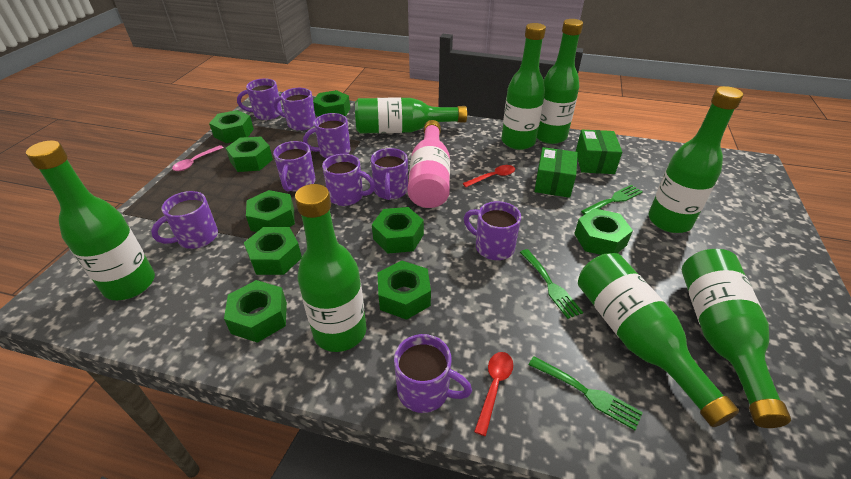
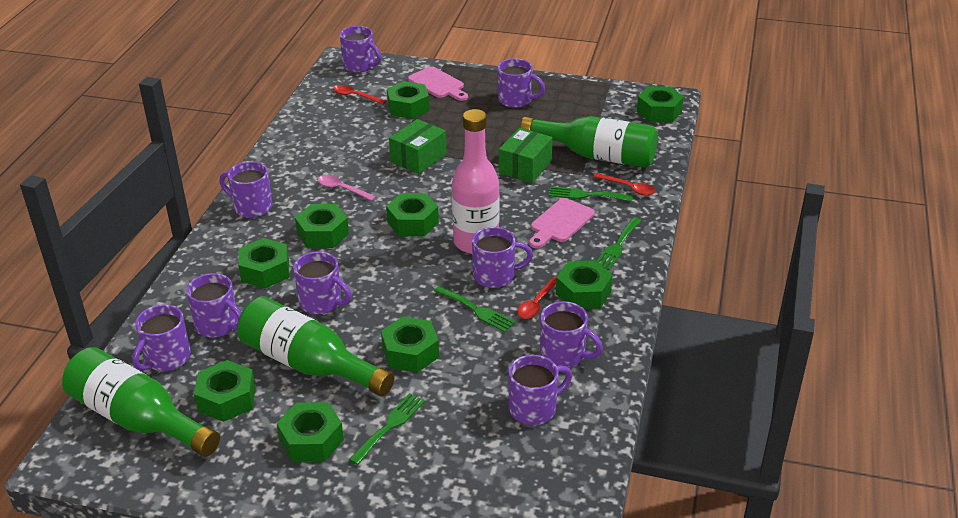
green bottle: [26,140,155,300] [295,184,367,352] [355,97,467,134] [501,23,546,150] [537,19,583,144] [578,253,739,427] [648,86,744,233] [682,249,791,428] = 8 -> [62,347,220,457] [237,296,394,396] [520,116,658,168] = 3
green fork: [520,249,583,319] [529,356,643,430] [581,185,643,215] = 3 -> [349,393,425,465] [434,285,515,332] [549,186,633,202] [597,217,641,270] = 4
pink cutting board: none = 0 -> [408,66,468,101] [529,198,595,248] = 2
red spoon: [462,165,515,187] [474,352,513,436] = 2 -> [333,85,386,105] [517,276,556,319] [593,173,655,196] = 3

